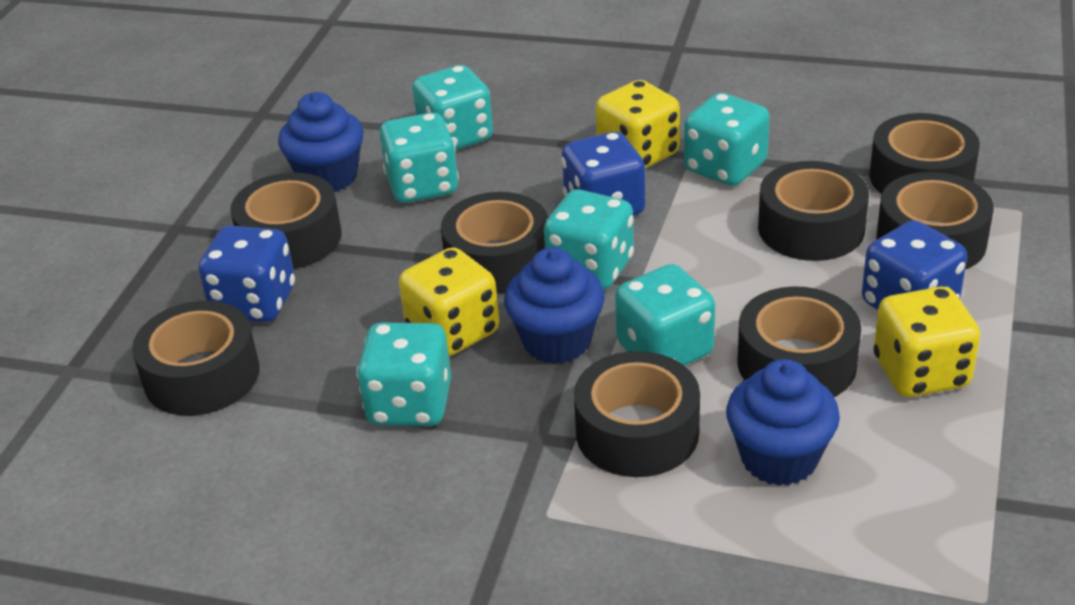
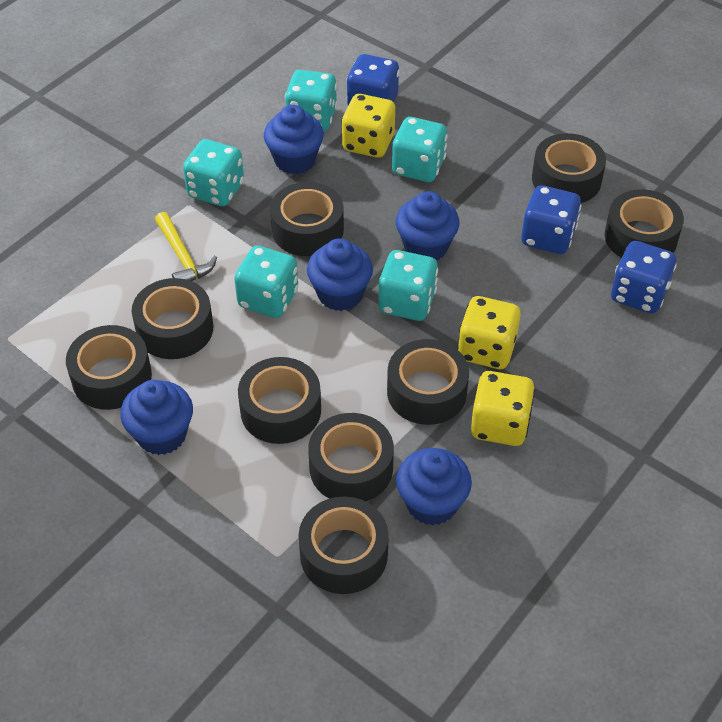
black tape: [132,301,260,416] [230,172,342,269] [441,192,548,294] [574,351,700,477] [738,286,861,397] [758,161,869,261] [870,113,980,194] [876,172,994,270] = 8 -> [66,325,152,410] [132,278,213,359] [238,357,321,444] [270,182,344,256] [299,497,389,594] [308,413,394,502] [387,339,469,425] [532,133,606,203] [605,189,684,258] = 9
blue cupcake: [278,92,364,191] [504,247,605,364] [726,359,840,486] = 3 -> [120,380,193,455] [264,105,324,174] [307,238,373,311] [396,191,459,260] [396,448,472,526] = 5
turquoise dice: [356,323,451,426] [379,112,459,203] [412,65,493,150] [544,189,634,290] [615,264,715,366] [684,93,770,186] = 6 -> [183,139,244,206] [234,246,298,318] [285,70,337,131] [378,250,438,321] [392,117,448,182] = 5
yellow hammer: none = 0 -> [155,212,217,281] = 1

